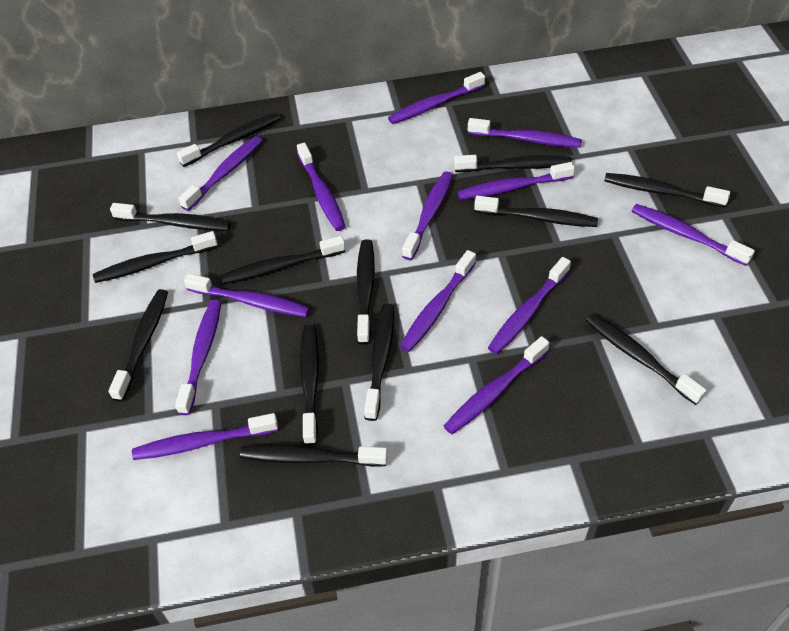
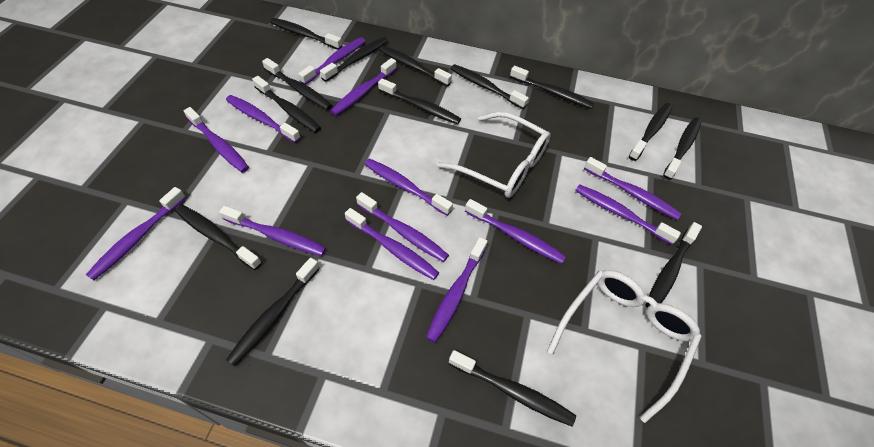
black toothbrush: [93,231,218,283] [108,289,168,402] [110,203,231,231] [177,113,280,167] [221,236,345,284] [240,445,388,467] [300,325,319,445] [357,239,375,345] [364,304,394,421] [454,155,572,172] [474,195,598,227] [586,314,706,405] [604,173,730,207] = 13 -> [175,205,262,270] [226,258,320,366] [252,76,321,133] [262,58,332,110] [270,18,342,50] [320,37,388,82] [378,78,461,124] [379,45,452,86] [449,350,576,427] [451,64,529,109] [510,66,594,109] [629,103,672,161] [646,222,702,308] [663,117,702,180] = 14
white glasses: none = 0 -> [437,112,551,198] [547,270,702,423] = 2

